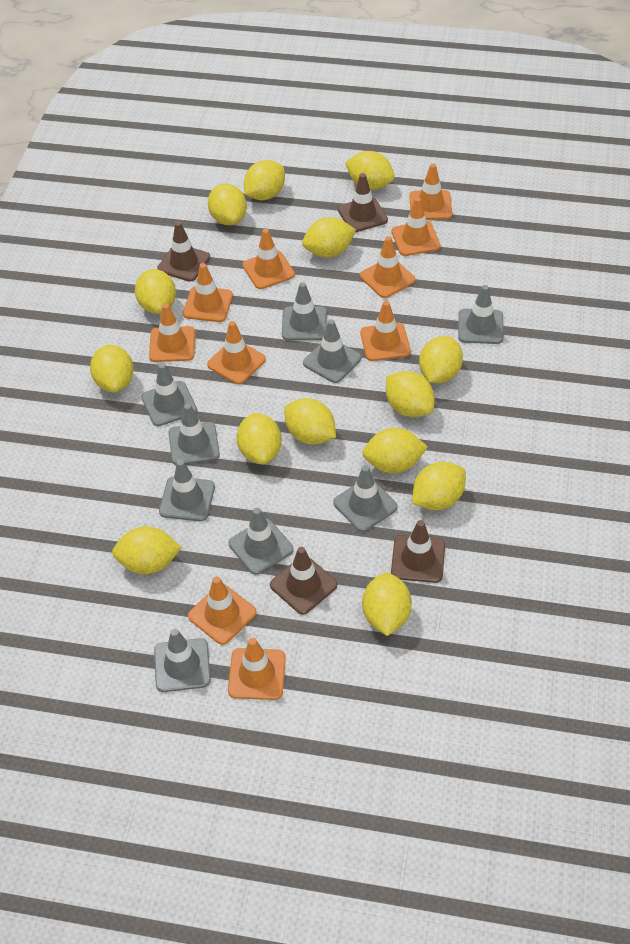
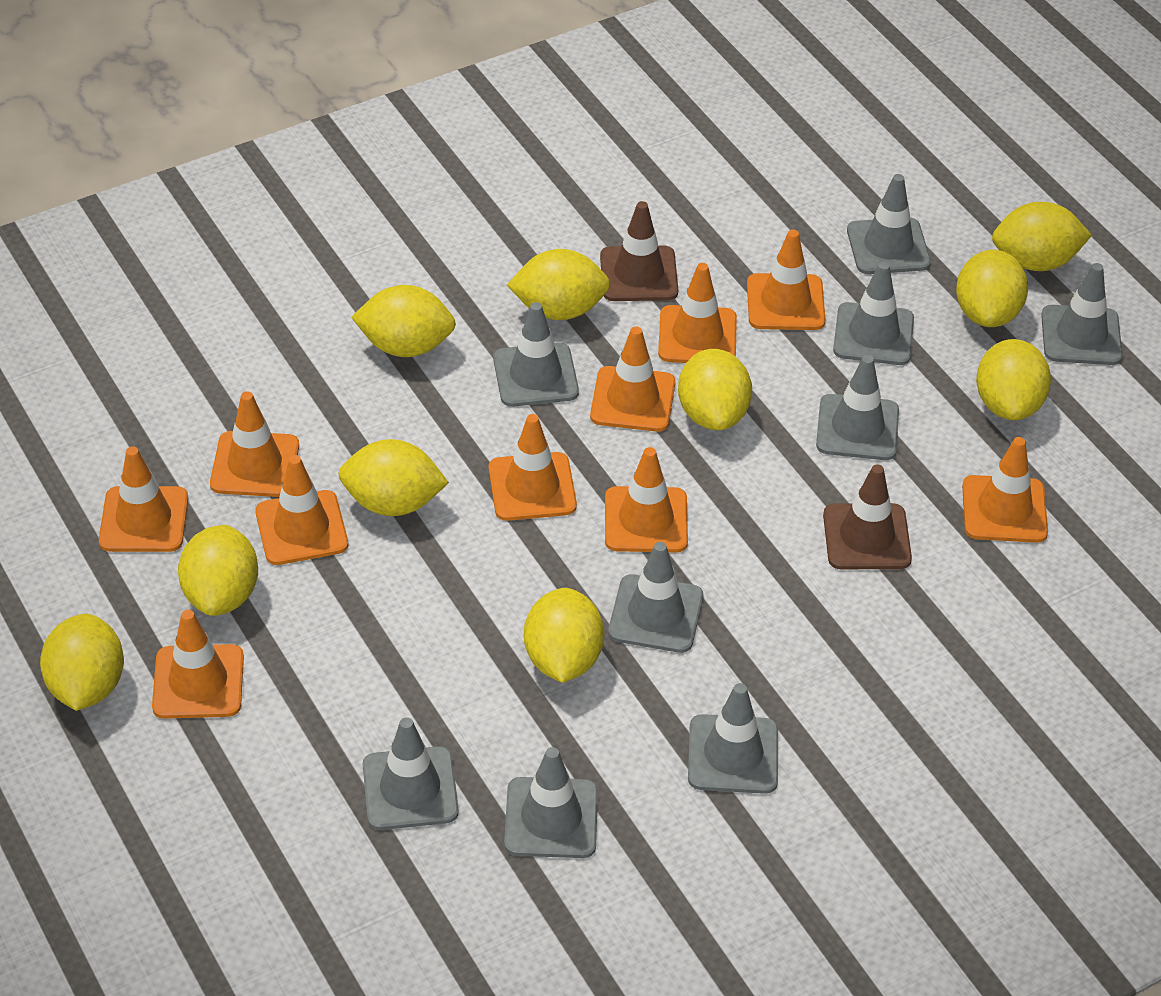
brown traffic cone: [157,221,210,282] [270,547,337,615] [338,173,388,232] [391,520,445,583] = 4 -> [600,201,678,301] [823,464,912,569] = 2
yellow lemon: [90,345,134,392] [112,526,182,574] [135,269,176,314] [208,183,247,225] [237,413,282,464] [244,160,285,200] [284,398,336,445] [302,217,356,257] [345,151,395,190] [362,428,428,473] [362,573,412,636] [386,371,434,417] [412,462,466,510] [419,336,463,383] = 14 -> [40,614,124,711] [178,525,258,616] [338,439,449,516] [351,285,456,357] [507,249,610,320] [524,588,604,683] [678,349,752,430] [956,250,1028,327] [976,339,1051,420] [992,202,1092,271] = 10

